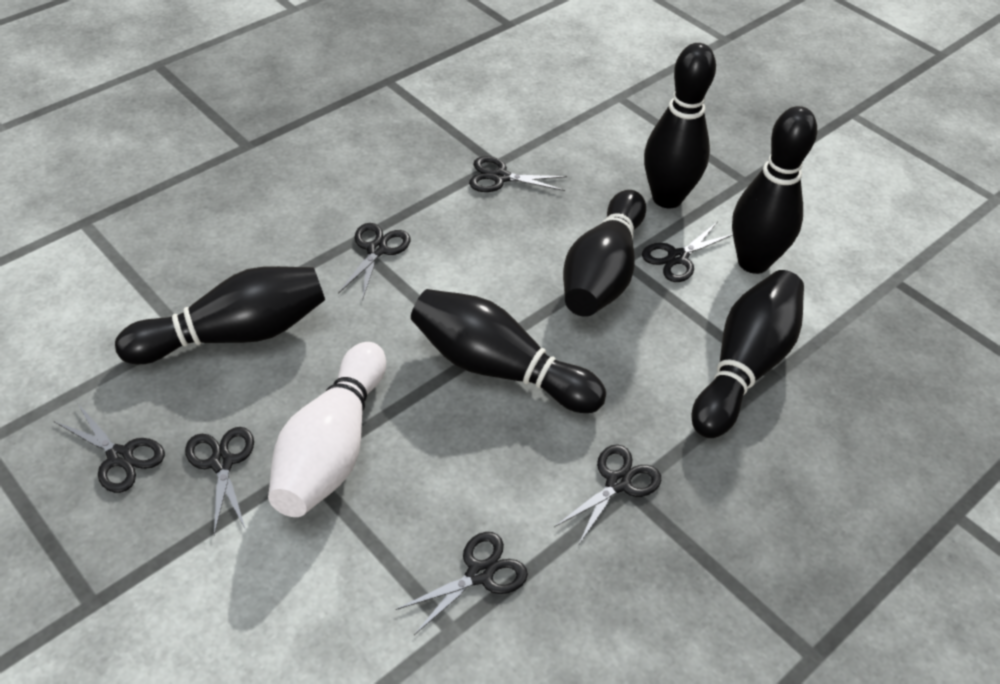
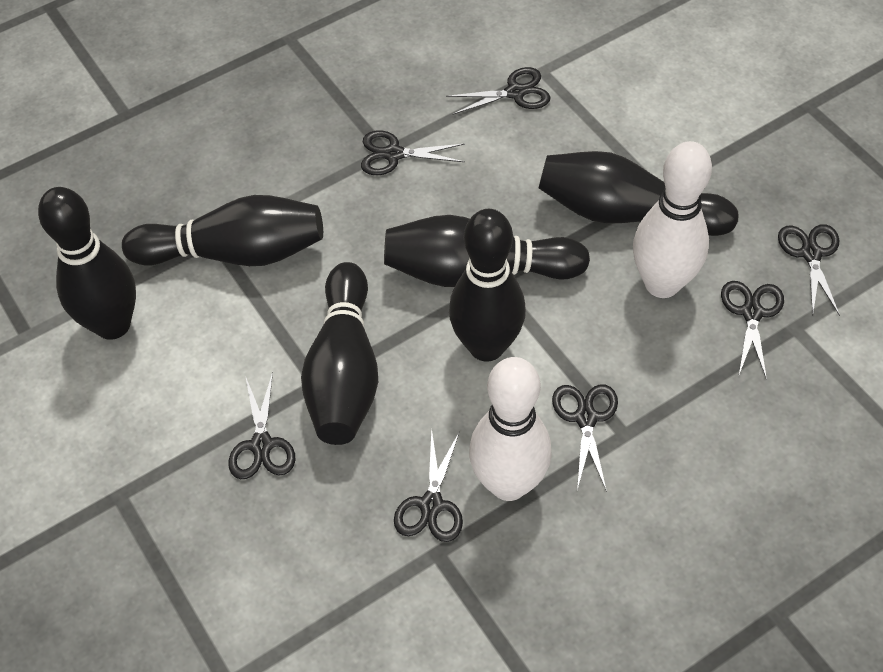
white bowling pin: [268,342,386,517] = 1 -> [469,357,552,501] [633,141,712,298] = 2

